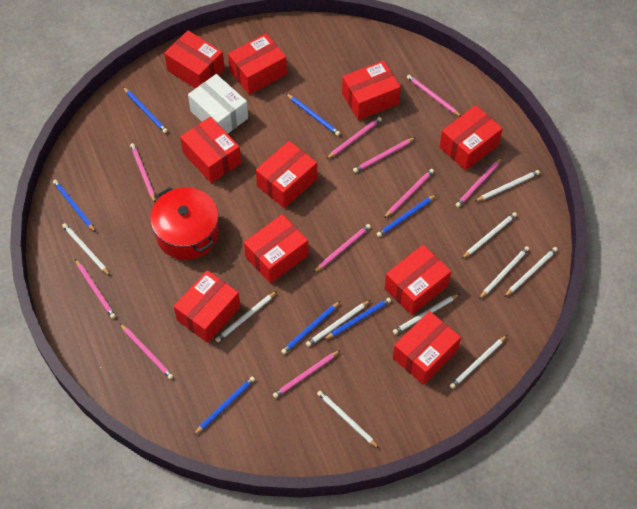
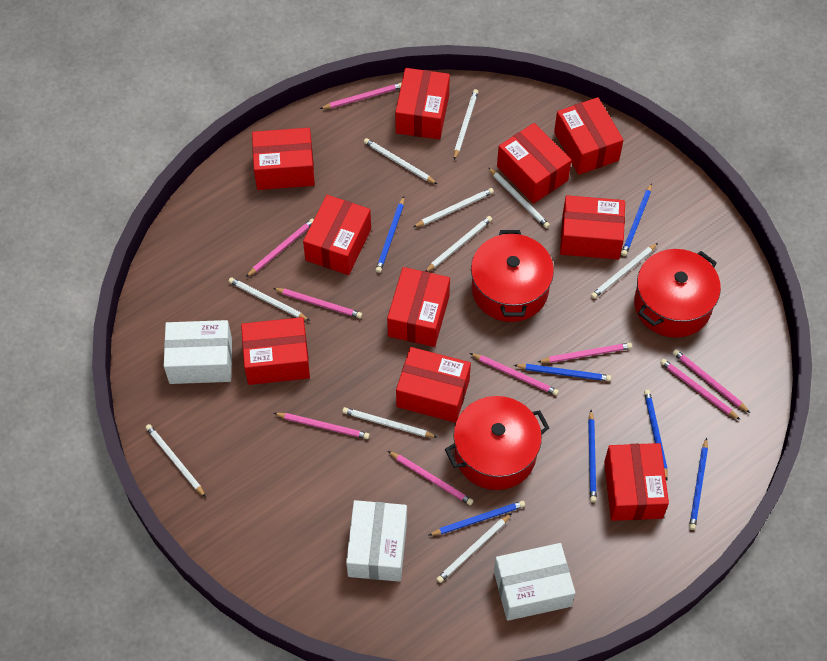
pink pencil: [75,259,116,319] [120,324,173,379] [130,143,156,203] [273,350,340,398] [314,224,371,272] [326,117,382,159] [353,137,416,173] [384,169,434,218] [407,75,461,116] [455,158,502,207] = 10 -> [246,219,314,277] [273,288,362,318] [274,413,369,439] [320,83,402,109] [388,451,473,505] [470,353,559,396] [538,343,632,363] [660,359,740,420] [673,349,750,413] = 9
red pot: [150,187,219,260] = 1 -> [445,396,549,490] [471,230,554,322] [634,249,721,338] = 3
white box: [188,74,248,134] = 1 -> [164,320,232,384] [346,500,407,582] [494,543,575,621] = 3

